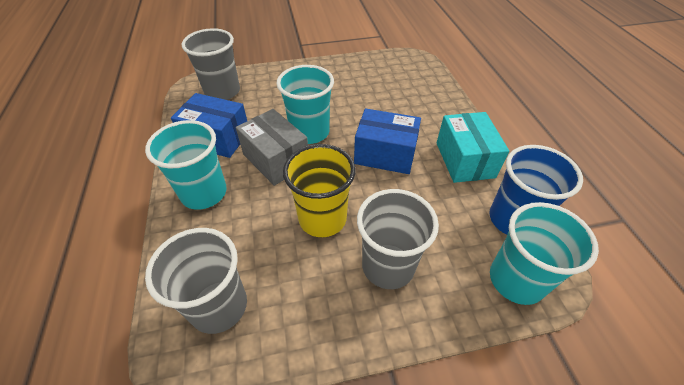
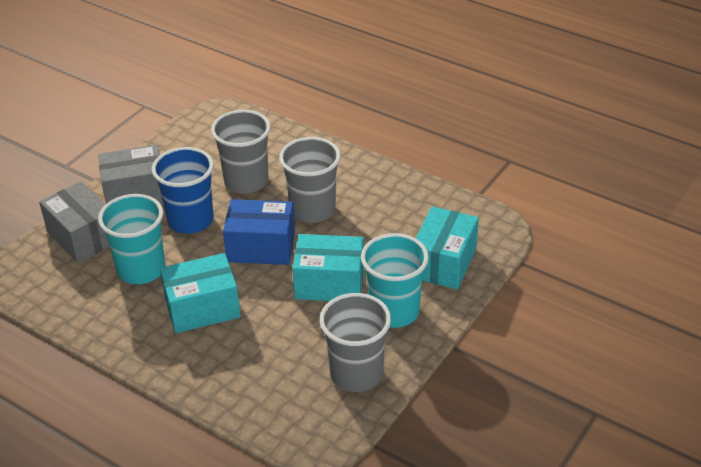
blue box: [171,93,247,158] [354,108,421,174] = 2 -> [223,199,295,265] = 1
grey box: [236,109,308,186] = 1 -> [39,181,110,263] [98,145,163,204] = 2
turquoise box: [437,112,509,183] = 1 -> [160,253,241,333] [292,234,364,301] [416,206,479,289] = 3
turquoise cup: [145,120,227,210] [277,65,334,144] [490,202,599,305] = 3 -> [98,194,165,284] [361,233,429,328] = 2
yellow cup: [283,144,356,237] = 1 -> none = 0

